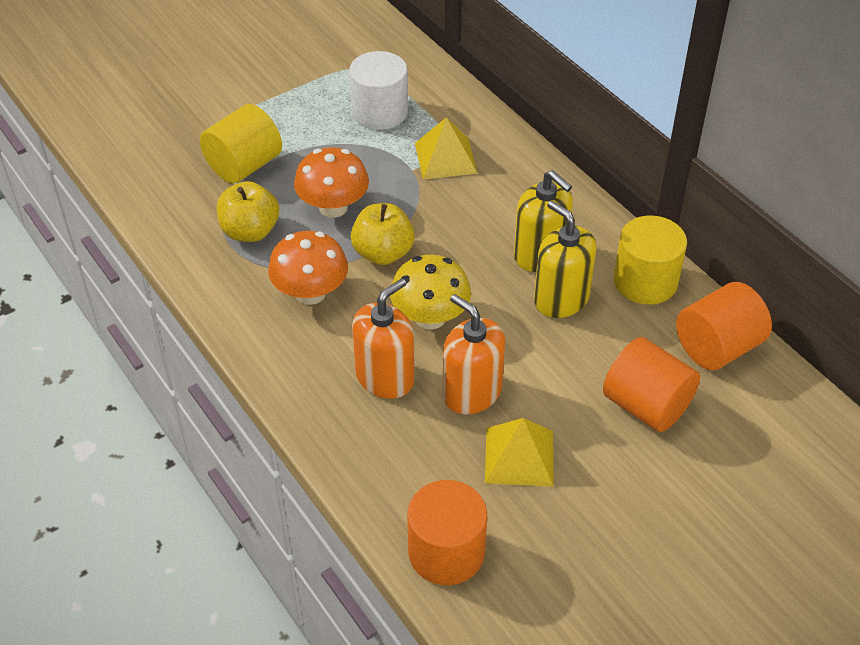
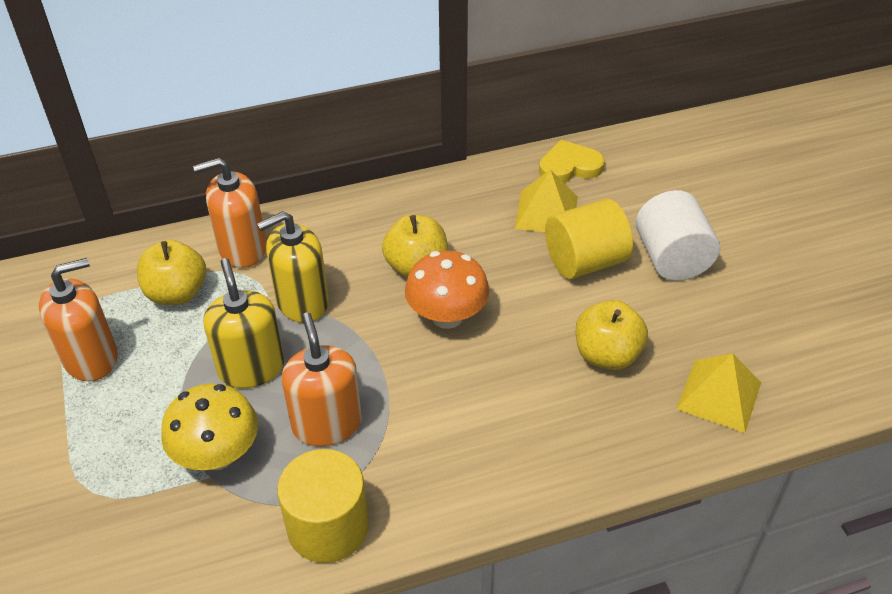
orange cylinder: [407,480,487,585] [603,337,700,432] [676,282,772,370] = 3 -> none = 0
orange mushroom: [268,231,348,305] [294,147,369,218] = 2 -> [405,250,490,329] = 1
orange soap dispenser: [352,278,415,399] [443,294,505,414] = 2 -> [39,258,118,381] [193,158,267,268] [282,312,362,446] = 3
yellow apple: [217,181,279,242] [351,203,415,265] = 2 -> [137,240,206,305] [382,215,448,278] [576,300,648,370] = 3
yellow heart: none = 0 -> [539,140,605,183] = 1

